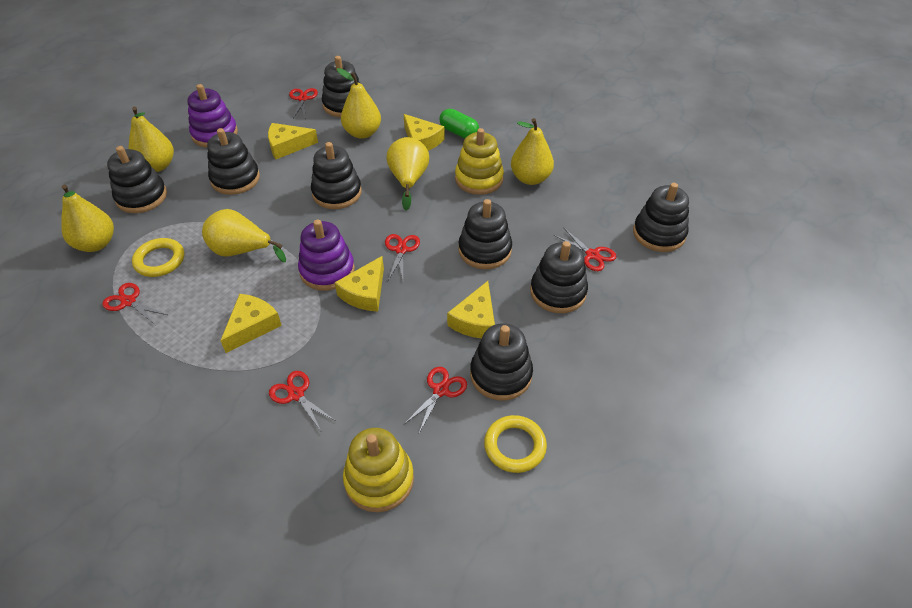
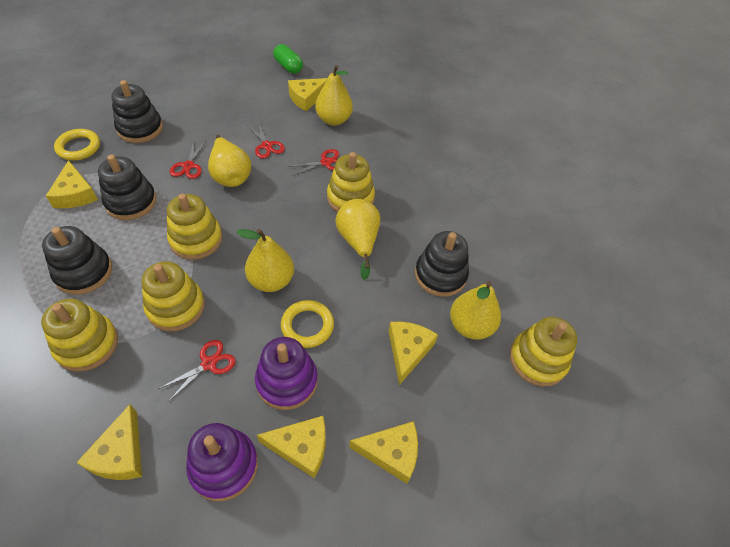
black stacking toy: [107,146,167,213] [207,128,260,195] [311,142,362,209] [322,56,360,117] [458,199,512,269] [470,323,533,400] [530,241,588,313] [633,183,689,252] = 8 -> [42,226,112,295] [98,155,156,220] [111,80,163,143] [415,231,469,297] = 4
red scissors: [102,283,167,325] [269,371,336,431] [289,88,318,118] [385,234,420,280] [403,367,467,433] [554,228,617,271] = 6 -> [159,340,236,402] [170,139,207,179] [248,123,285,158] [288,149,339,176] = 4
yellow cheese: [220,294,282,353] [268,123,318,159] [335,256,384,312] [404,114,445,151] [447,281,495,338] = 5 -> [46,160,98,208] [76,404,142,480] [257,416,326,478] [288,78,328,111] [349,421,418,484] [388,322,438,385] = 6
yellow pear: [61,184,114,252] [128,107,174,172] [202,209,286,262] [337,68,381,139] [387,137,429,210] [511,118,554,185] = 6 -> [208,135,251,187] [236,229,294,292] [315,65,353,126] [335,199,380,280] [450,281,501,340] = 5
yellow stacking toy: [343,428,414,512] [455,128,504,195] = 2 -> [41,299,118,372] [142,261,205,331] [167,194,222,260] [327,152,375,212] [510,317,577,387] = 5

